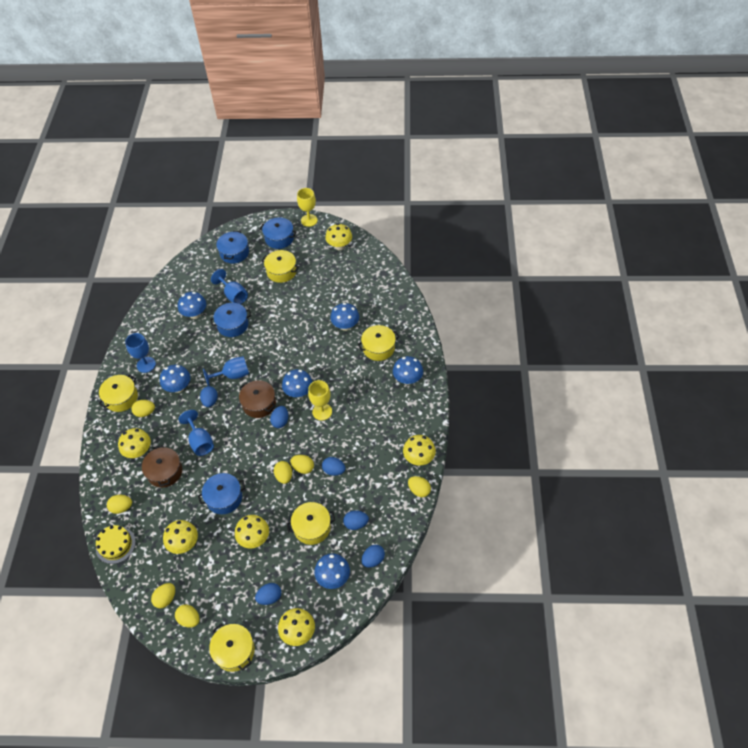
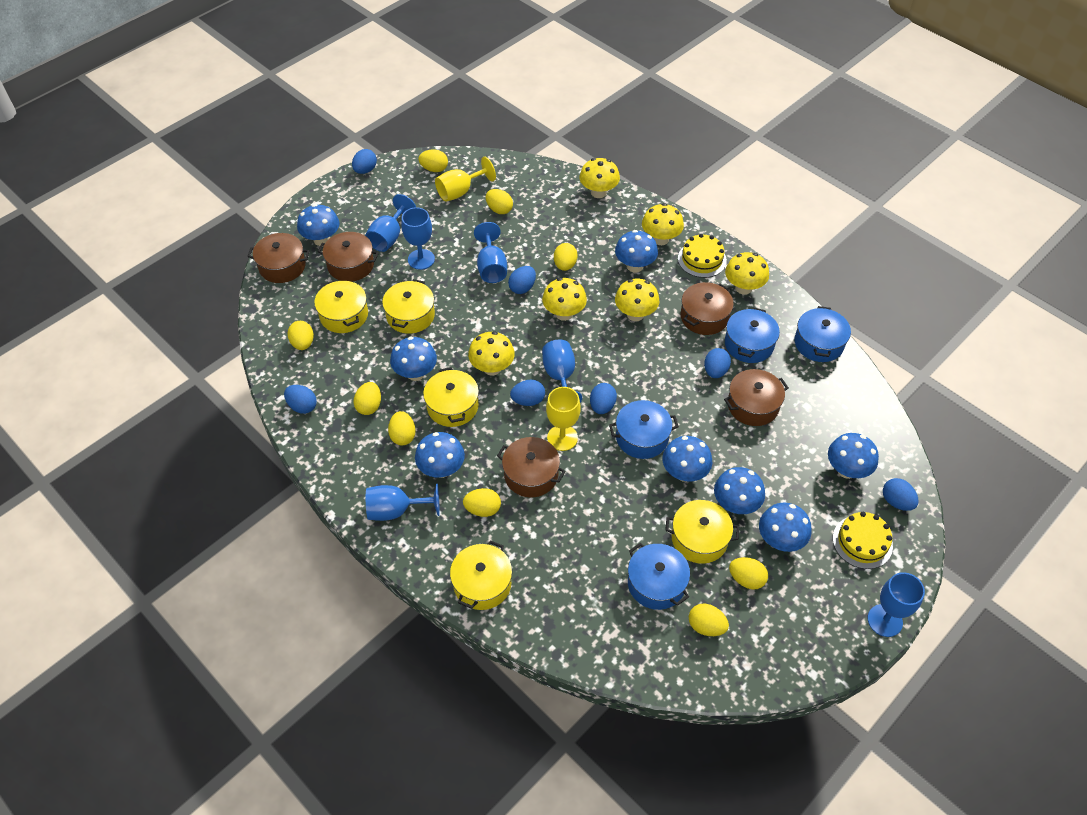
blue egg: [200,386,218,407] [255,583,281,605] [270,406,288,428] [322,457,346,476] [343,510,369,530] [362,545,385,568] = 6 -> [284,385,317,414] [352,149,377,174] [508,266,536,294] [510,380,545,406] [590,383,617,414] [704,348,731,378] [883,478,919,511] = 7
blue goblet: [125,333,156,373] [179,410,214,456] [203,356,249,386] [211,269,248,304] = 4 -> [365,194,416,252] [366,483,440,521] [401,207,435,270] [474,222,507,283] [542,340,582,402] [868,572,925,637] = 6
blue mushroom: [160,365,190,393] [178,292,206,319] [282,369,312,398] [314,553,350,589] [330,303,359,331] [393,356,423,385] = 6 -> [297,204,339,246] [390,337,437,381] [415,432,465,478] [615,230,658,272] [662,436,712,482] [714,467,765,514] [759,503,811,552] [828,433,879,479] = 8
brown pot: [142,445,182,487] [239,380,276,418] = 2 -> [248,233,310,283] [318,232,379,282] [497,437,566,498] [680,282,734,335] [724,369,789,426] = 5
yellow cake: [96,525,136,564] = 1 -> [678,234,727,278] [833,512,893,569] = 2
yellow egg: [107,495,132,514] [131,400,155,417] [151,583,175,608] [175,604,200,628] [274,461,292,484] [290,455,314,474] [408,476,431,497] = 7 -> [287,321,314,350] [354,382,381,415] [388,411,416,445] [419,149,448,172] [463,488,501,517] [486,189,513,214] [554,243,578,271] [689,604,729,636] [729,557,768,589] = 9

